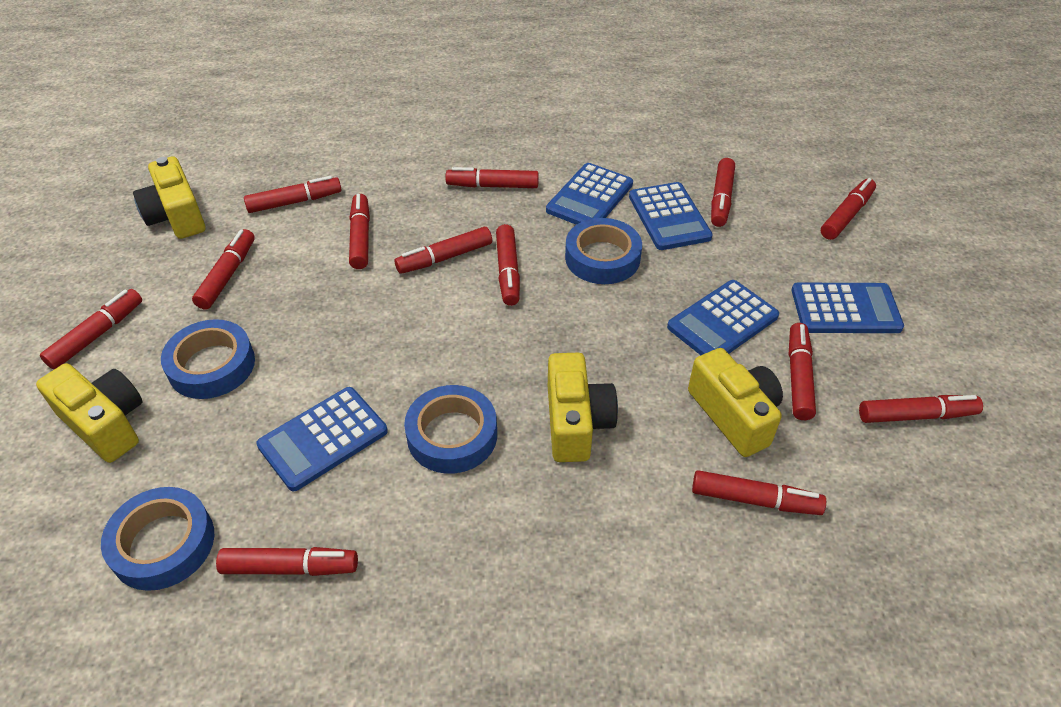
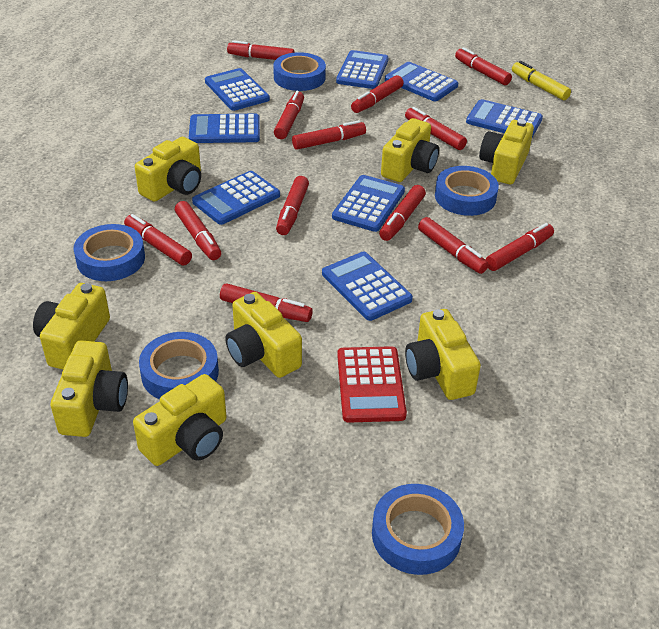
blue calculator: [256,387,388,491] [546,163,633,225] [629,182,713,250] [667,280,779,355] [792,283,904,333] = 5 -> [189,114,260,143] [192,171,280,225] [205,68,270,111] [322,252,413,321] [332,175,405,232] [336,50,389,89] [385,62,458,101] [466,99,543,137] = 8
blue tape: [101,487,214,591] [161,319,255,399] [404,385,497,474] [565,218,642,284] = 4 -> [73,224,145,281] [139,332,219,399] [273,52,326,91] [372,484,464,575] [435,166,499,216] = 5
red calculator: none = 0 -> [337,346,407,423] = 1
yellow camera: [36,363,143,463] [133,156,205,239] [548,353,618,462] [688,348,783,457] = 4 -> [33,283,110,369] [51,341,128,437] [133,374,226,466] [135,137,201,202] [225,292,302,378] [381,118,439,182] [405,309,481,400] [479,119,534,184] = 8
yellow marker: none = 0 -> [512,61,571,100] = 1

